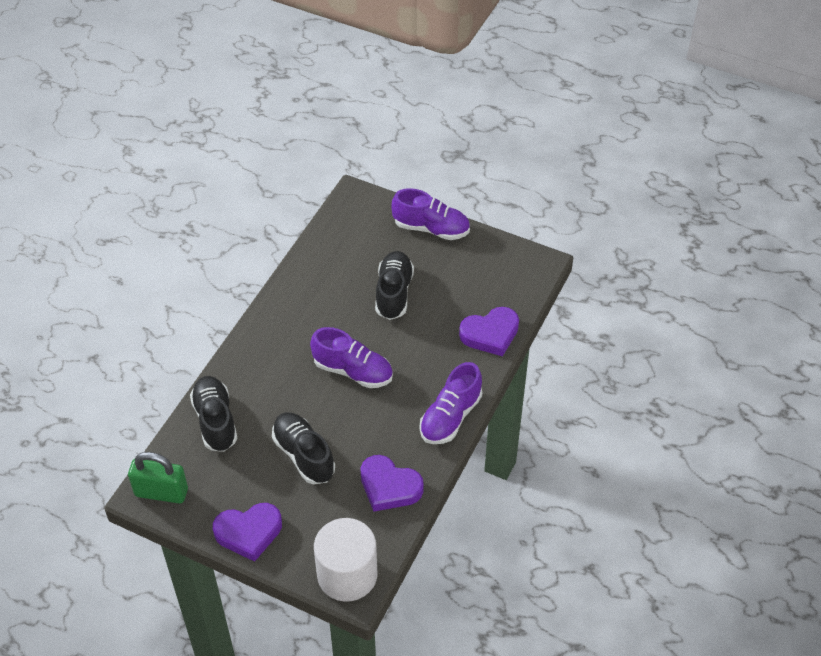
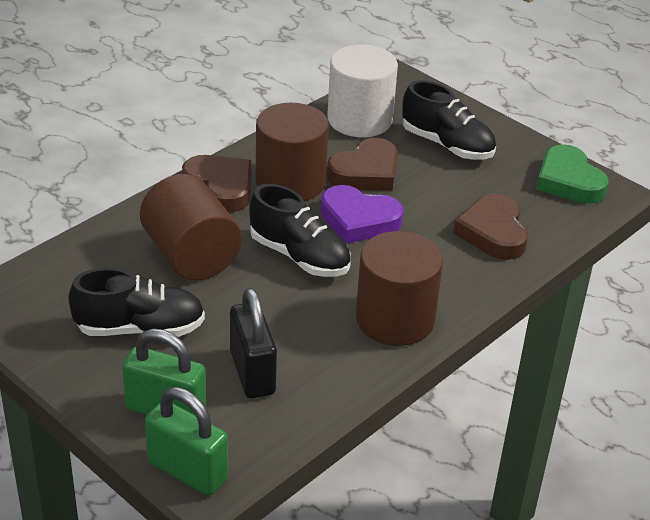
black padlock: none = 0 -> [230,288,277,398] = 1
brown cylinder: none = 0 -> [140,174,242,281] [255,103,329,201] [356,231,443,346] = 3
brown heart: none = 0 -> [182,155,251,212] [327,138,398,191] [453,193,528,260] = 3
green heart: none = 0 -> [536,144,608,204] = 1
green padlock: [128,452,188,504] = 1 -> [122,329,206,415] [145,387,228,496] = 2
purple heart: [213,503,282,562] [360,455,424,512] [459,307,519,357] = 3 -> [321,185,404,243] = 1
purple shoe: [310,327,393,388] [391,188,470,240] [420,362,482,444] = 3 -> none = 0

